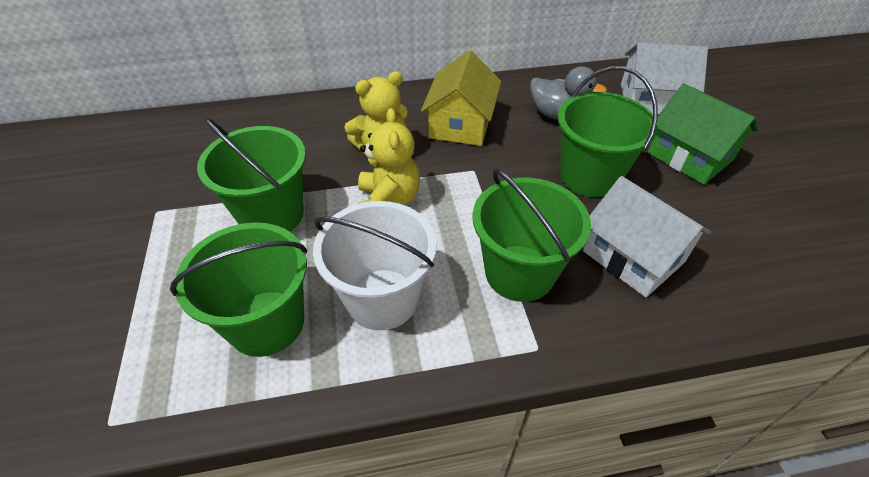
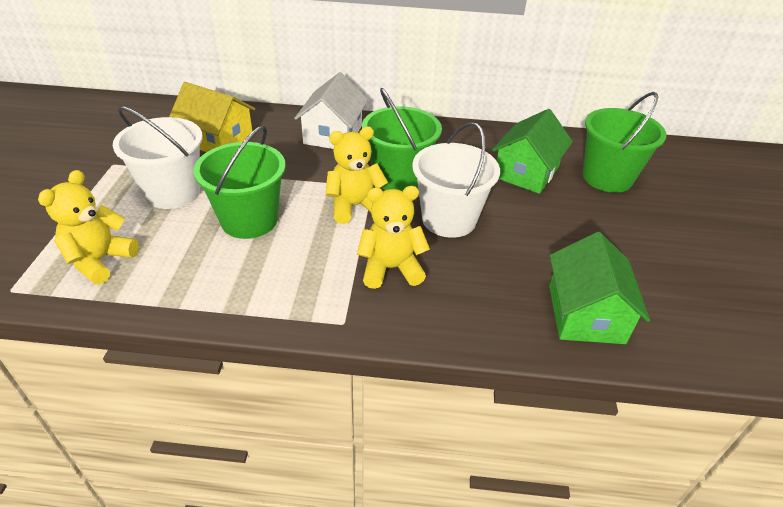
green bucket: [170,222,307,357] [197,118,306,232] [472,169,591,302] [558,66,658,197] = 4 -> [193,126,286,239] [362,88,442,191] [583,92,667,193] = 3
green house: [647,83,758,185] = 1 -> [491,109,573,194] [549,232,650,344] = 2
grey duck: [530,66,607,120] = 1 -> none = 0
white bucket: [313,201,436,331] = 1 -> [113,106,203,209] [412,122,500,238] = 2
white house: [583,176,711,298] [621,43,708,115] = 2 -> [294,72,368,149] = 1
yellow teddy bear: [344,71,408,154] [358,108,420,205] = 2 -> [38,170,139,284] [325,126,388,224] [357,186,430,289] = 3

